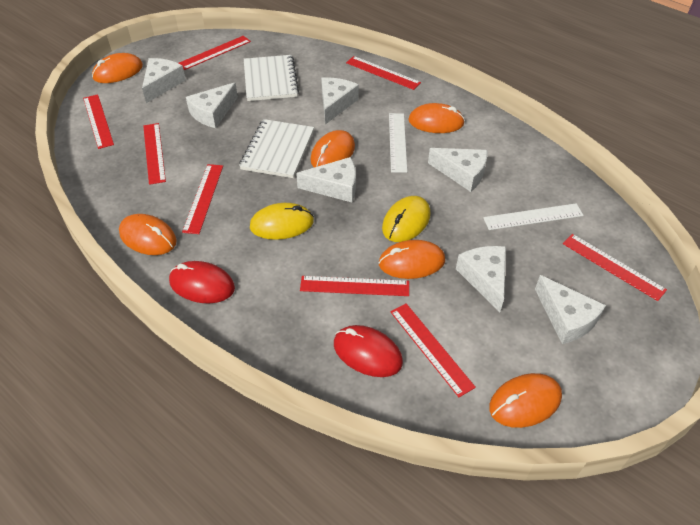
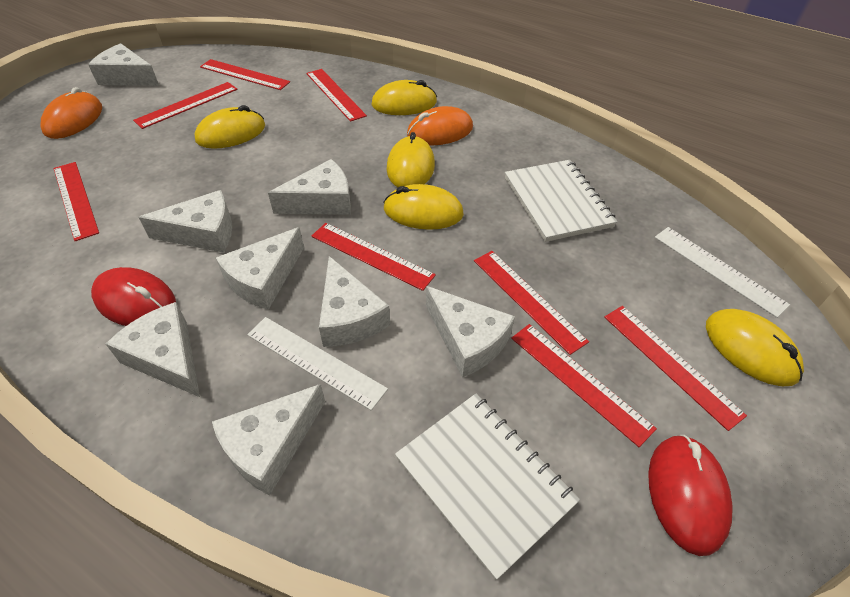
orange mouse: [92,53,143,83] [119,214,177,255] [310,130,355,167] [379,240,445,279] [408,103,465,133] [489,373,562,428] = 6 -> [41,87,102,139] [407,106,473,145] = 2
white cheese: [142,58,186,103] [186,82,238,128] [296,157,356,202] [321,77,359,125] [428,148,487,192] [456,246,506,312] [535,275,606,344] = 7 -> [88,43,159,86] [106,302,200,397] [139,190,232,253] [212,384,325,496] [216,227,304,310] [268,159,351,215] [319,256,390,347] [426,286,515,378] = 8
yellow mouse: [250,203,314,240] [382,196,430,242] = 2 -> [194,105,265,149] [371,80,437,115] [383,184,464,230] [387,132,435,187] [706,309,804,386] = 5

